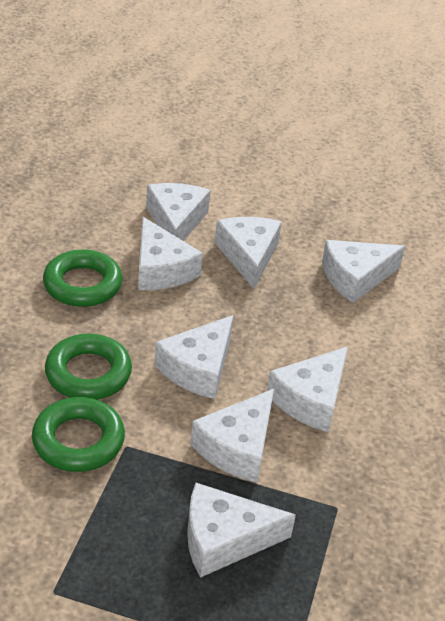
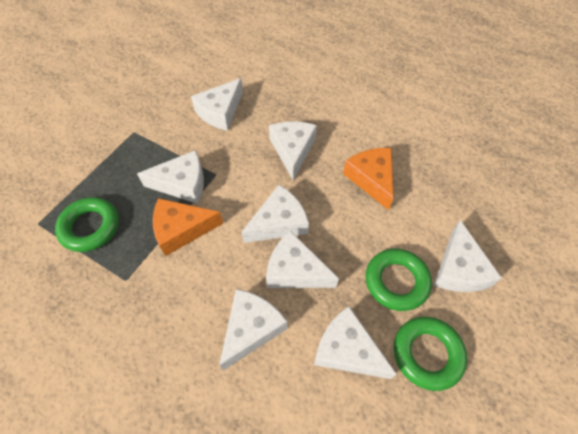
orange cheese: none = 0 -> [153,198,223,256] [343,148,394,210] = 2

